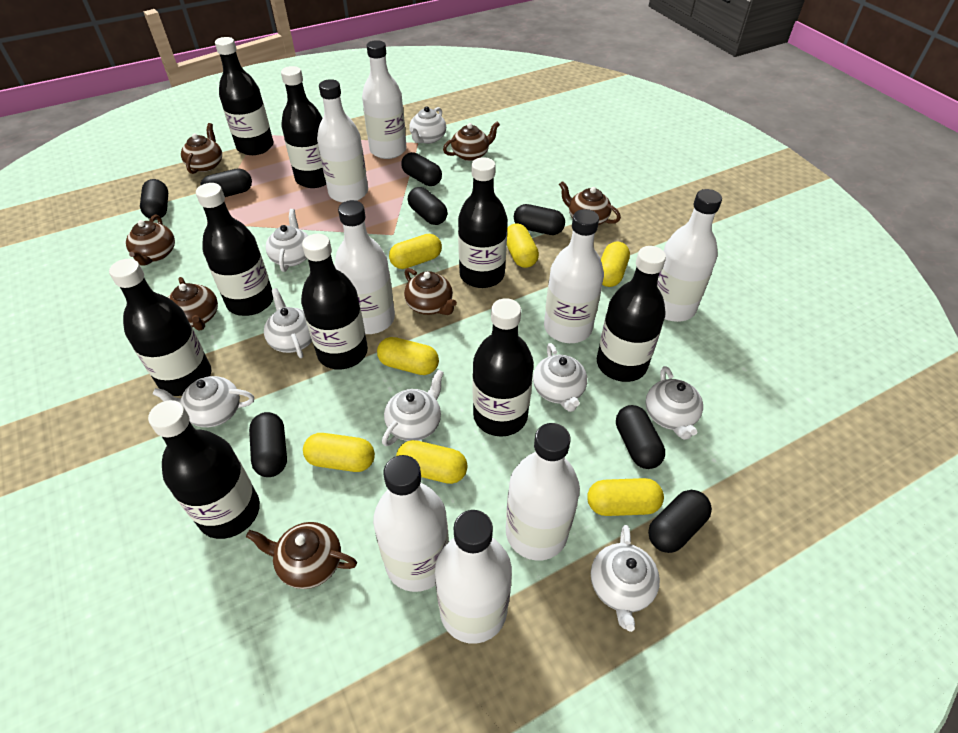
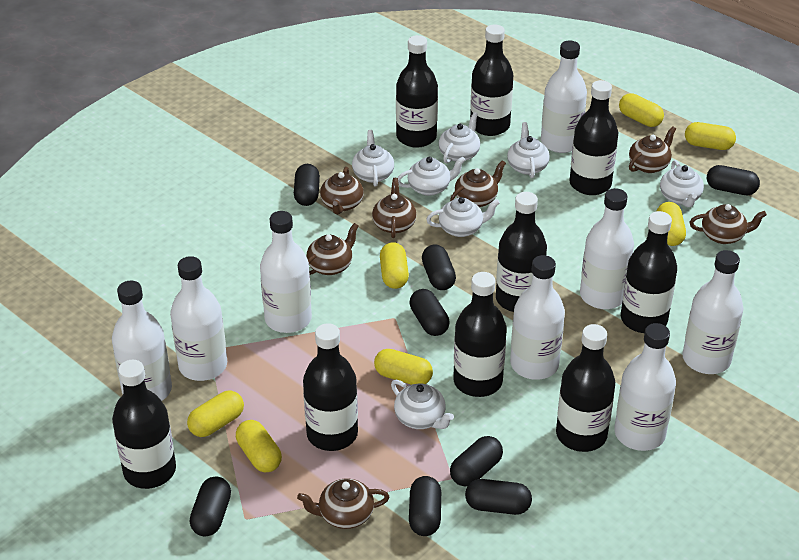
white teapot: [153,376,254,427] [264,288,312,358] [265,209,308,272] [382,370,444,446] [410,106,446,144] [533,343,587,412] [591,525,660,632] [646,366,703,440] = 8 -> [352,130,394,187] [391,380,454,429] [397,157,465,196] [426,197,500,237] [439,112,480,163] [507,122,550,178] [660,160,704,207] = 7

